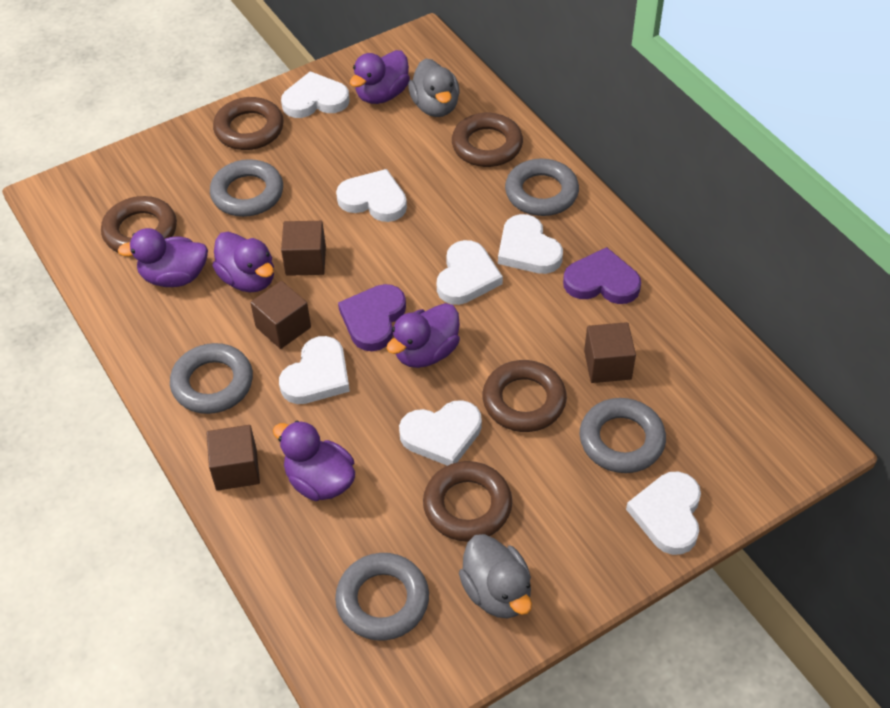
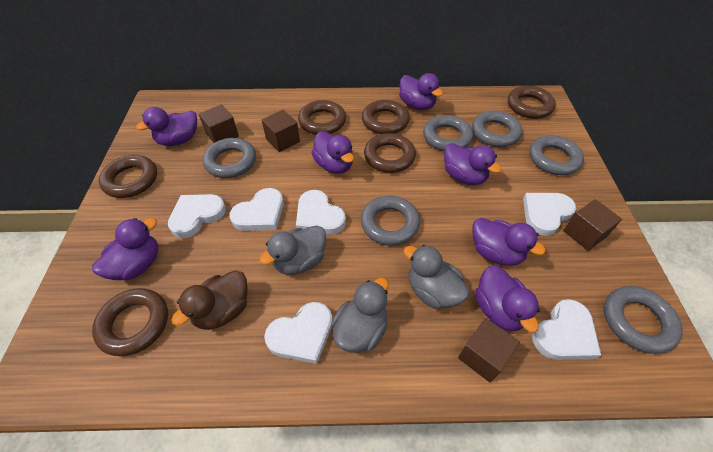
brown duck: none = 0 -> [172,270,248,330] = 1
brown ring: [101,196,177,252] [213,97,284,150] [423,461,512,542] [452,113,523,167] [483,360,567,432] = 5 -> [92,288,168,356] [99,155,157,198] [298,100,346,135] [362,100,410,134] [364,133,416,173] [508,86,556,119] = 6
grey duck: [408,59,460,117] [459,534,532,618] = 2 -> [259,225,326,275] [331,278,389,353] [403,245,469,309] = 3
grey ring: [170,343,253,414] [210,159,283,217] [335,553,429,641] [505,158,579,216] [580,398,666,473] = 5 -> [203,138,256,178] [361,196,420,246] [423,115,473,151] [472,111,522,147] [529,135,584,175] [604,286,683,354] = 6
purple duck: [118,228,208,287] [212,232,274,292] [273,421,355,501] [350,50,410,104] [387,303,460,368] = 5 -> [92,218,158,280] [136,107,197,146] [312,131,354,174] [399,73,443,110] [444,143,501,185] [472,218,546,266] [475,265,540,332] = 7
purple heart: [338,284,406,351] [563,247,641,304] = 2 -> none = 0
white heart: [279,336,350,404] [281,71,350,118] [336,169,407,222] [399,400,482,466] [437,240,503,305] [498,214,563,274] [626,471,701,555] = 7 -> [168,194,226,238] [230,188,284,231] [264,302,333,364] [296,190,346,235] [523,193,576,236] [532,299,601,360] = 6

